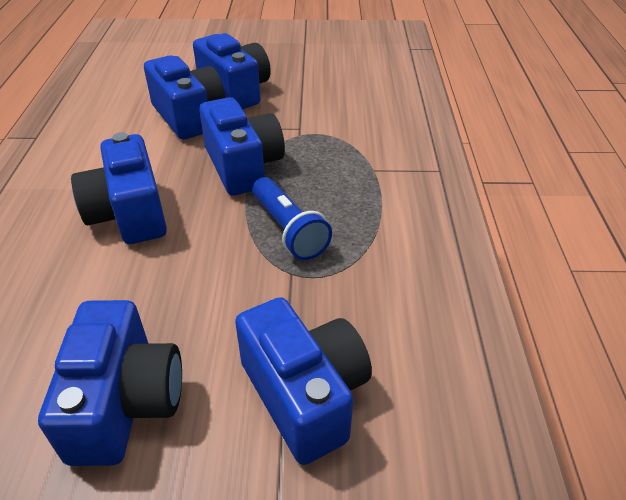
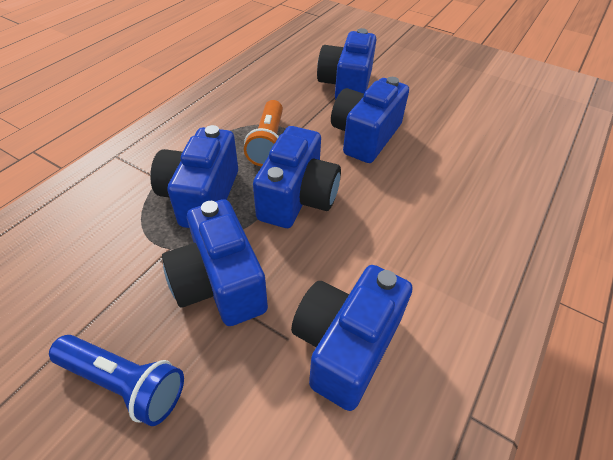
orange flashlight: none = 0 -> [244,100,283,166] = 1

